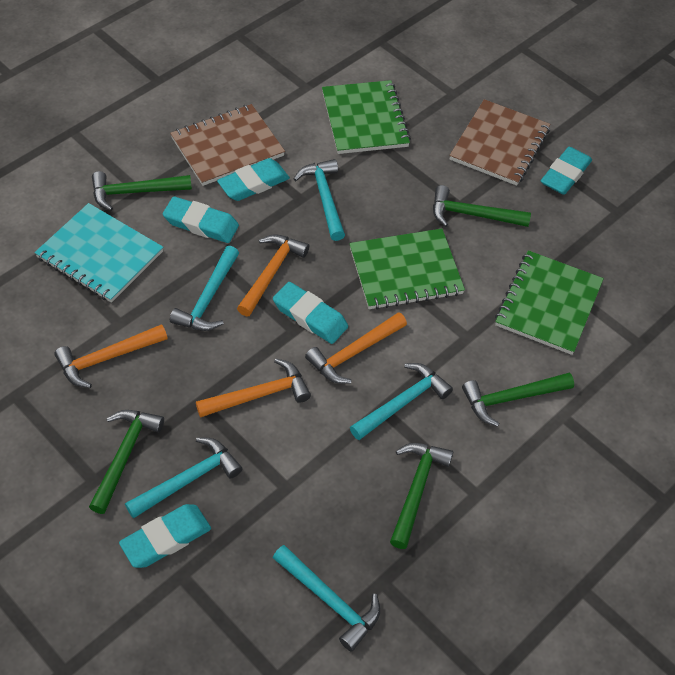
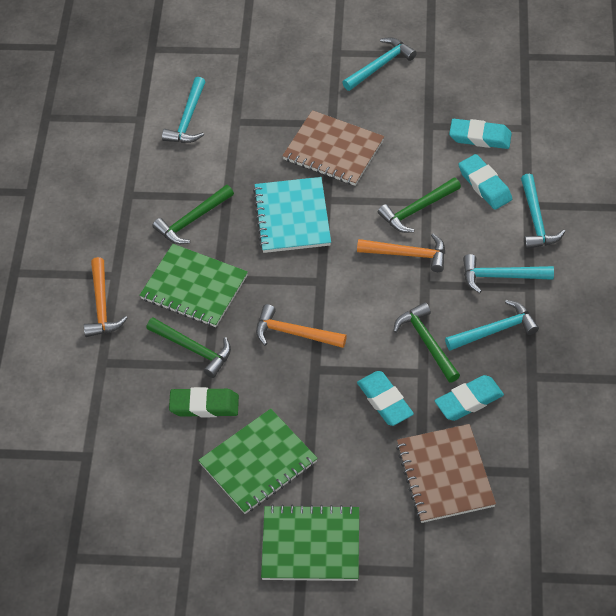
green eraser: none = 0 -> [169,387,239,417] = 1
green hammer: [89,410,164,514] [92,171,192,211] [390,443,453,549] [433,185,531,227] [462,373,574,427] = 5 -> [146,318,231,378] [153,185,234,244] [378,177,461,233] [393,302,460,383] = 4
orange hammer: [54,324,168,388] [196,359,311,418] [237,234,309,316] [305,312,407,384] = 4 -> [84,257,127,337] [256,304,347,348] [357,234,445,272] = 3
turquoise eraser: [119,504,211,568] [163,197,239,243] [217,158,290,201] [273,282,348,344] [541,147,592,195] = 5 -> [357,371,414,426] [435,375,504,421] [449,119,512,149] [458,154,512,210] = 4

